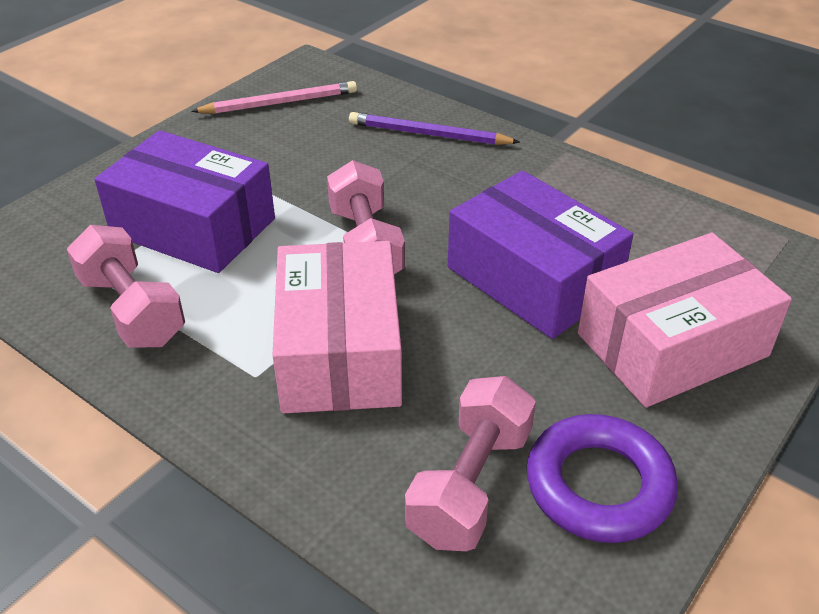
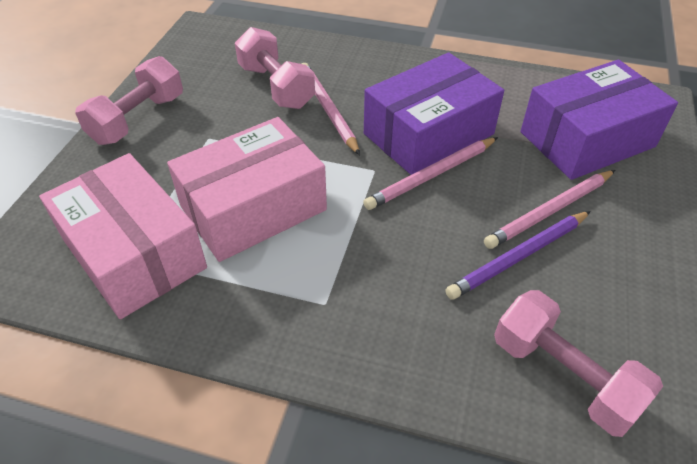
pink pencil: [191,81,357,114] = 1 -> [302,63,360,155] [363,137,498,210] [484,170,615,249] = 3
purple ring: [527,414,678,543] = 1 -> none = 0

